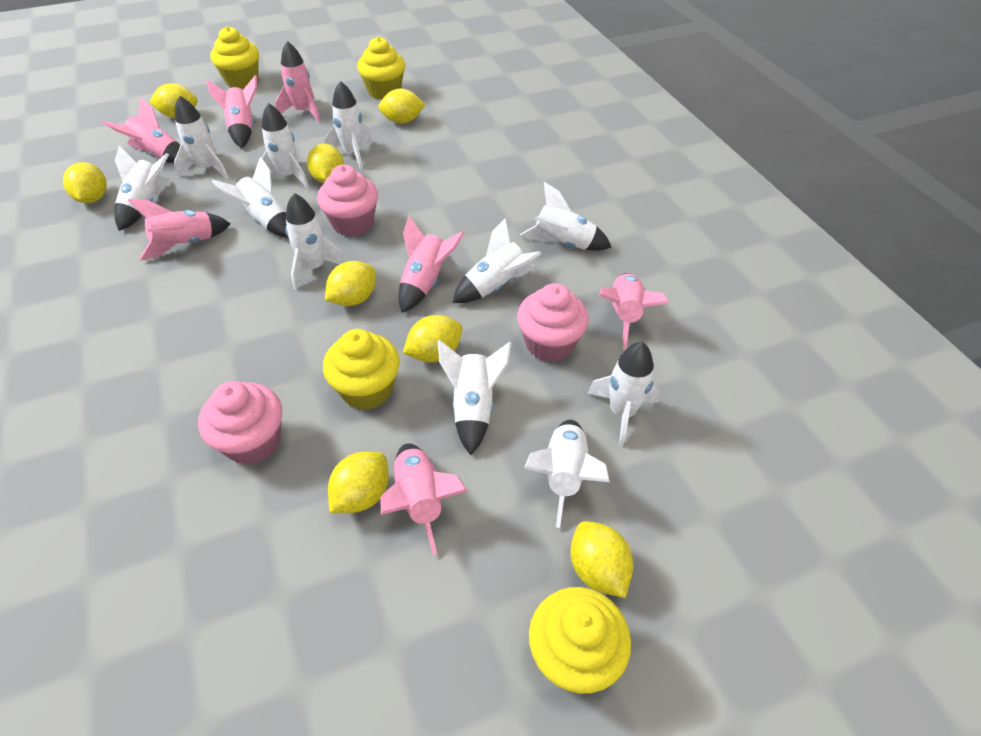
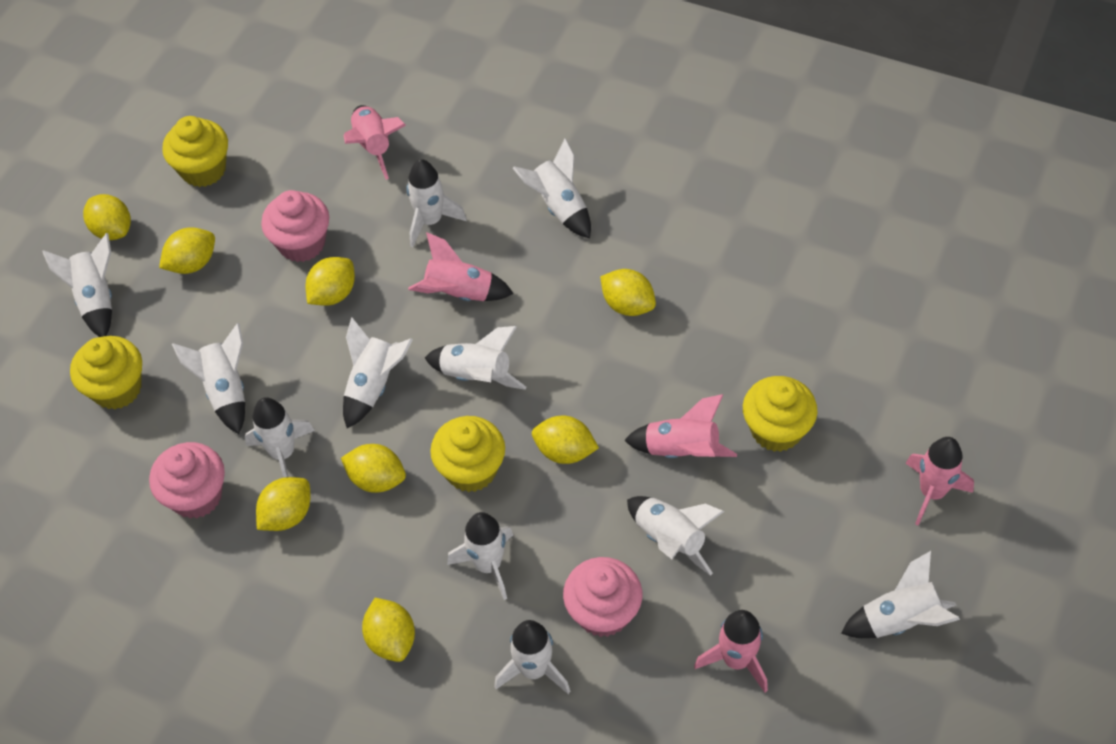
pink rocket: [102,97,180,164] [128,199,231,260] [206,75,257,148] [275,41,321,122] [381,443,468,555] [398,216,464,313] [599,273,669,350] = 7 -> [344,105,406,180] [408,232,514,301] [624,394,737,458] [694,610,768,692] [905,437,974,526] = 5

